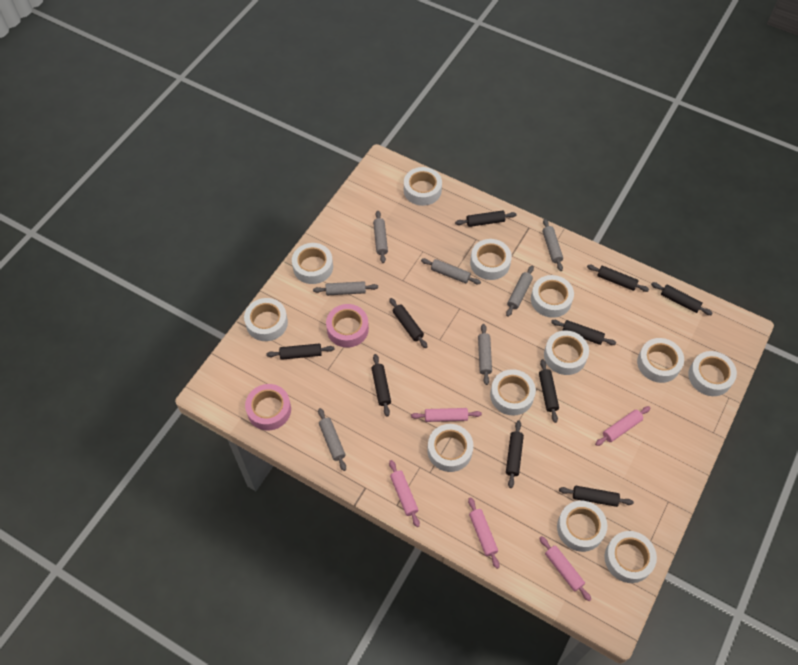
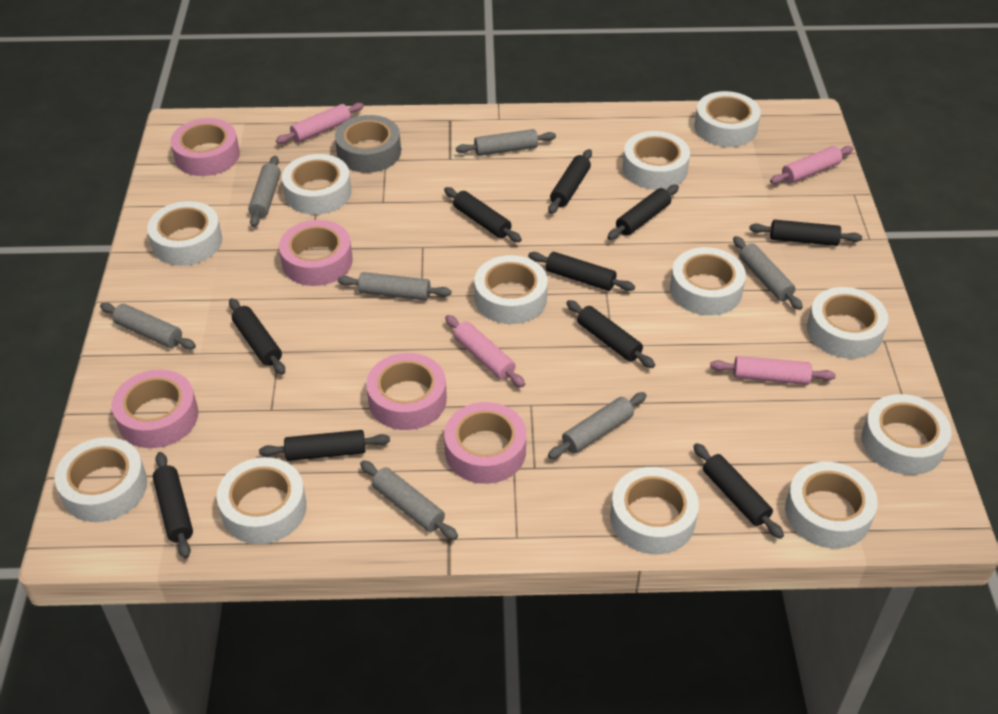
grey tape: none = 0 -> [335,115,401,173] = 1
pink rolling pin: [389,460,420,527] [411,408,482,422] [468,497,499,569] [540,536,591,601] [595,406,650,446] = 5 -> [276,103,364,144] [445,315,525,387] [710,356,836,385] [770,146,853,184] = 4
pink tape: [245,384,291,430] [326,304,369,348] = 2 -> [111,369,198,448] [170,118,240,176] [279,220,353,286] [366,353,447,430] [444,402,526,484] = 5

